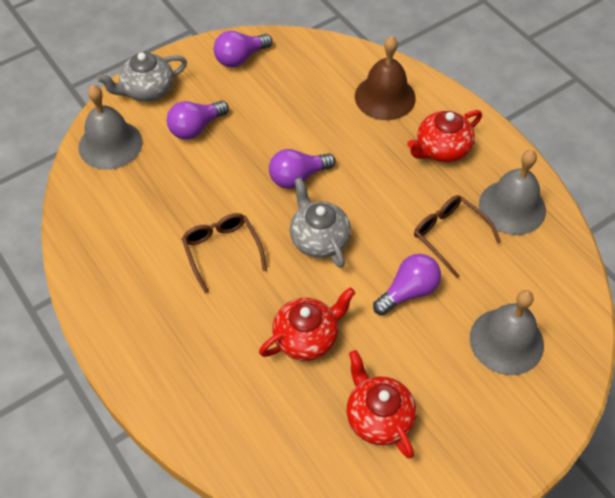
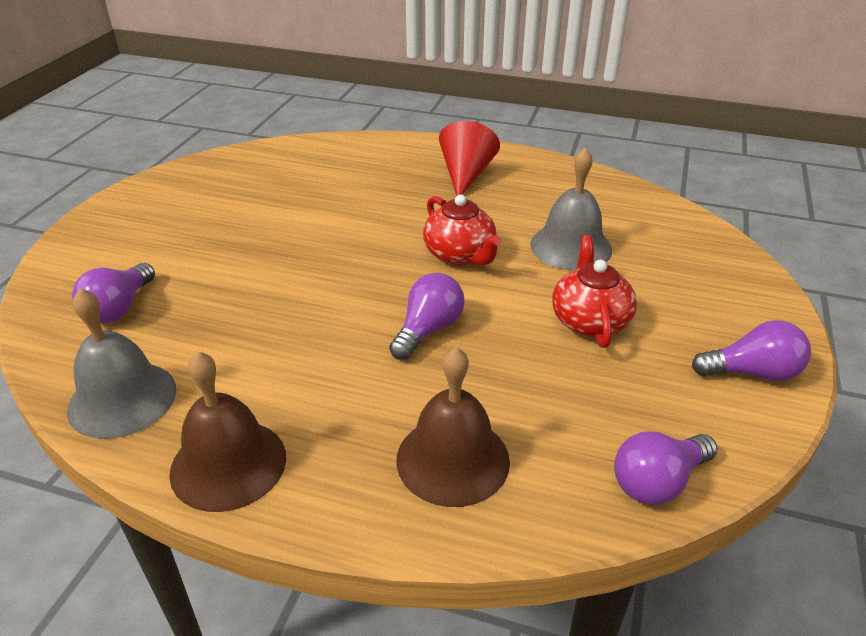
brown bell: [355,36,416,120] = 1 -> [169,351,286,512] [396,347,510,507] = 2
brown glasses: [182,213,267,293] [414,195,501,278] = 2 -> none = 0
grey bell: [78,85,142,170] [470,290,544,375] [479,150,546,235] = 3 -> [67,289,176,439] [530,147,612,271] = 2
grey teapot: [97,52,187,102] [290,177,351,268] = 2 -> none = 0
red cone: none = 0 -> [439,121,500,196] = 1
red teapot: [259,287,355,361] [347,350,416,458] [407,110,482,162] = 3 -> [423,194,502,266] [552,235,637,348] = 2

